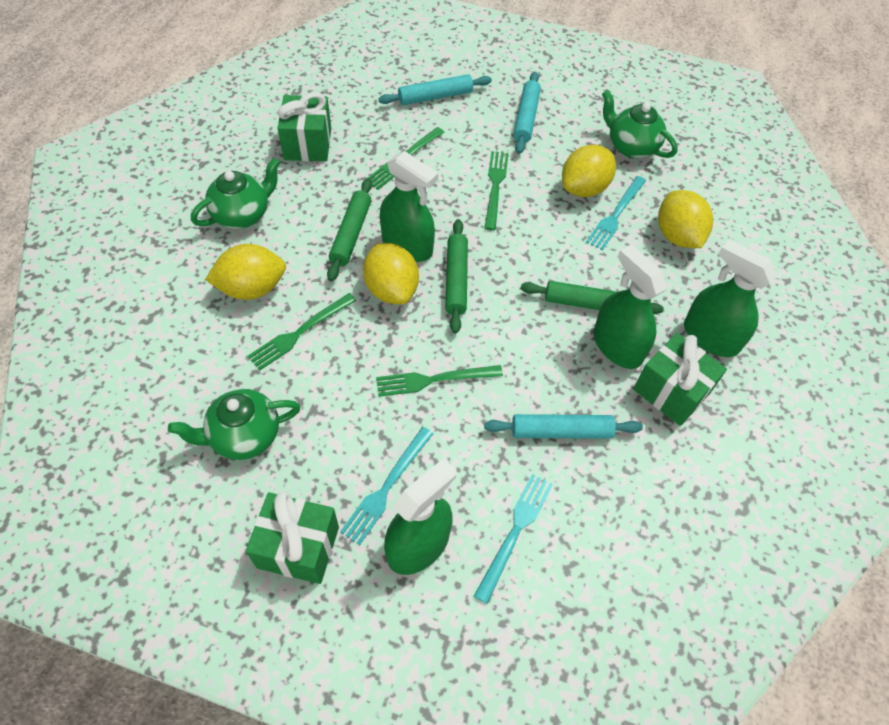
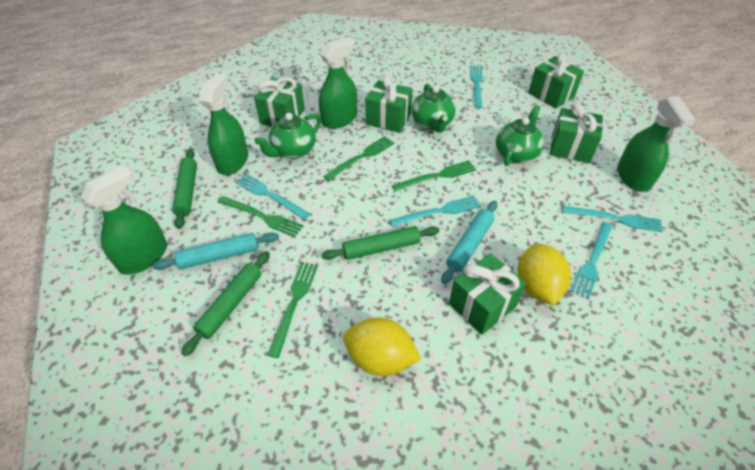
green gift: [246,492,339,584] [277,92,331,161] [633,333,727,426] = 3 -> [254,77,305,127] [365,75,413,133] [449,253,526,335] [528,52,584,108] [550,103,603,163] = 5
turquoise fork: [340,427,434,545] [474,474,553,604] [586,176,646,251] = 3 -> [235,173,310,220] [389,195,481,227] [470,66,483,109] [562,206,663,232] [571,222,612,299] = 5
turquoise rolling pin: [378,74,492,105] [484,414,643,439] [513,72,541,154] = 3 -> [152,233,279,270] [441,201,497,284] = 2
yellow lemon: [205,244,286,300] [363,243,419,304] [562,145,616,197] [658,190,713,248] = 4 -> [343,318,421,376] [517,244,571,305] = 2

